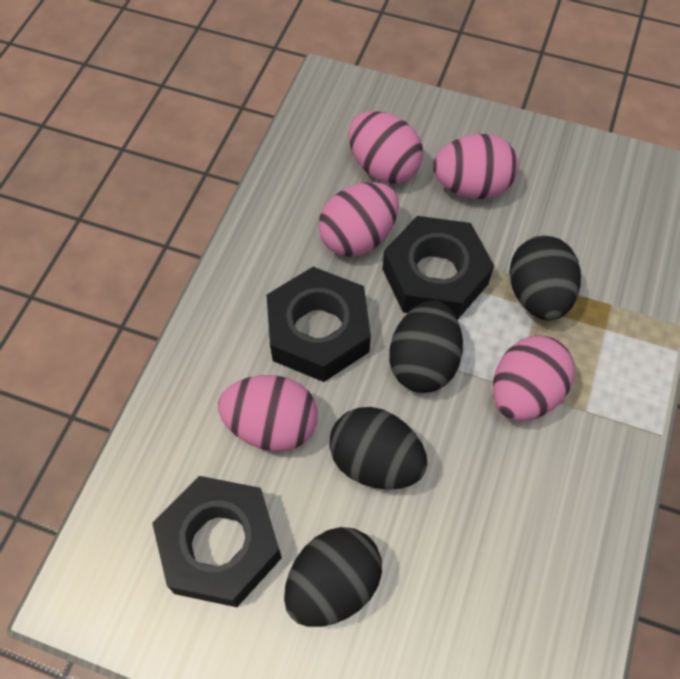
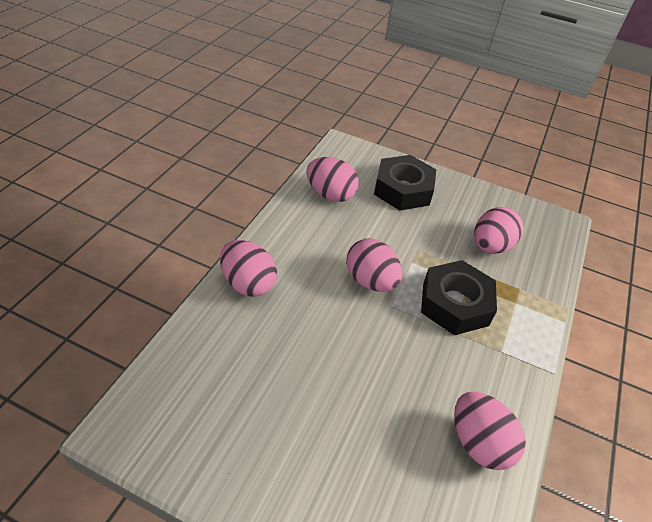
black egg: [284,527,382,627] [329,407,427,490] [389,300,463,393] [509,235,581,320] = 4 -> none = 0
black nut: [152,476,282,607] [267,267,371,382] [383,216,494,320] = 3 -> [374,155,436,211] [421,260,497,335] = 2

